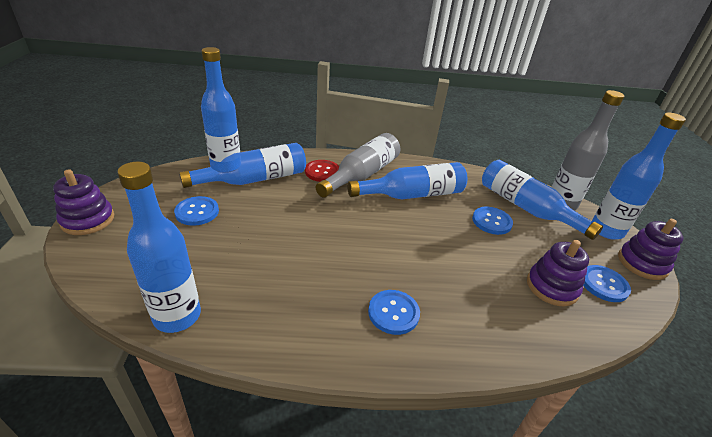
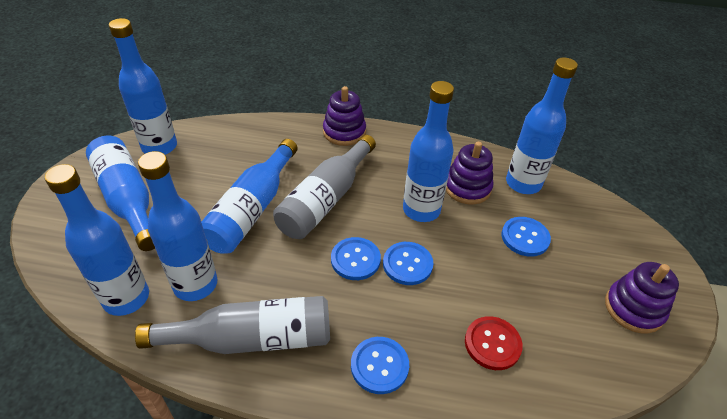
blue bottle: [117,162,201,333] [179,143,306,188] [201,47,240,167] [347,162,467,199] [482,160,603,240] [592,113,686,240] = 6 -> [45,164,149,316] [86,135,155,251] [109,18,177,155] [138,151,217,301] [201,139,298,254] [403,81,454,222] [506,57,578,194] = 7

